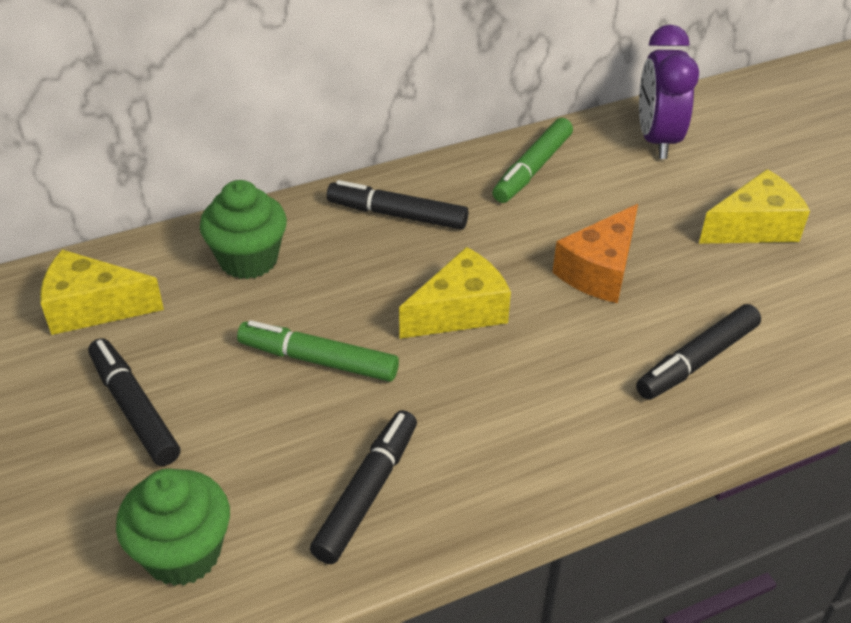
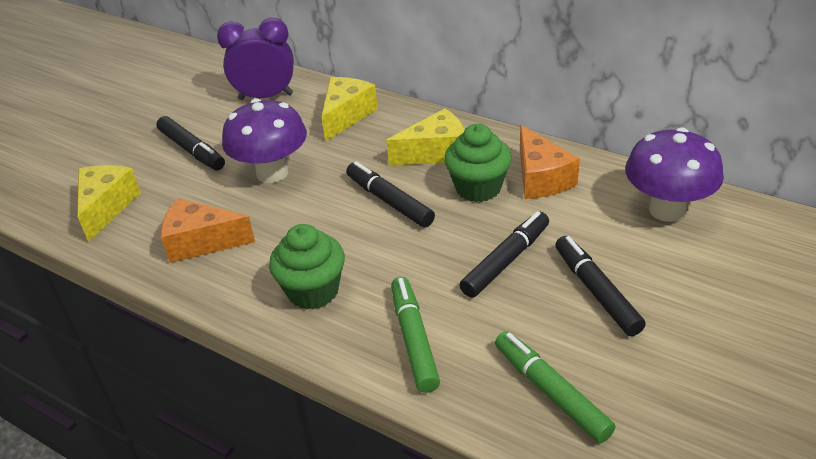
orange cheese: [553,204,638,303] = 1 -> [161,198,255,263] [520,125,580,199] = 2
purple mushroom: none = 0 -> [222,99,307,183] [625,127,724,222] = 2

